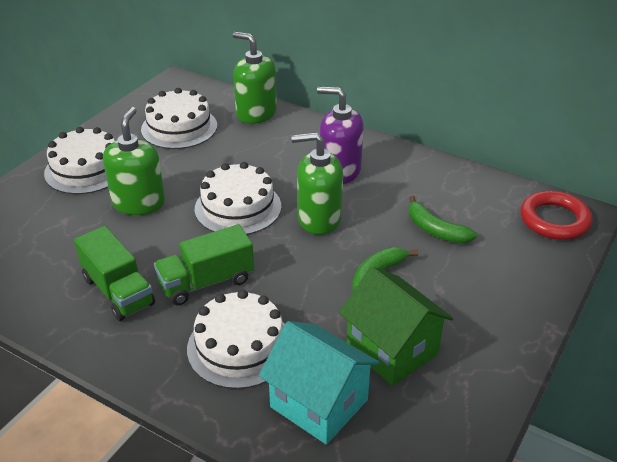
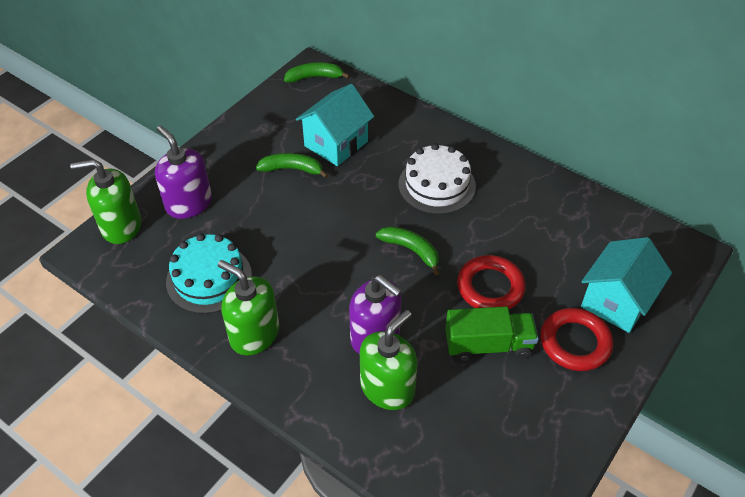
green banana: [352,247,419,291] [408,196,477,243] = 2 -> [256,153,328,178] [284,62,350,83] [376,226,440,276] = 3
green house: [339,267,453,386] = 1 -> none = 0
green truck: [74,226,155,321] [154,224,254,305] = 2 -> [445,306,539,362] = 1
purple soap dispenser: [317,86,364,184] = 1 -> [155,126,212,219] [349,275,402,354] = 2
red ring: [520,191,593,240] = 1 -> [457,255,526,309] [541,308,613,371] = 2
turquoise cake: none = 0 -> [166,233,252,314] = 1
turquoise house: [259,321,380,445] = 1 -> [296,84,374,166] [581,237,672,333] = 2
white cake: [44,127,115,194] [141,88,217,149] [187,290,285,389] [195,162,281,235] = 4 -> [399,143,476,214] = 1

